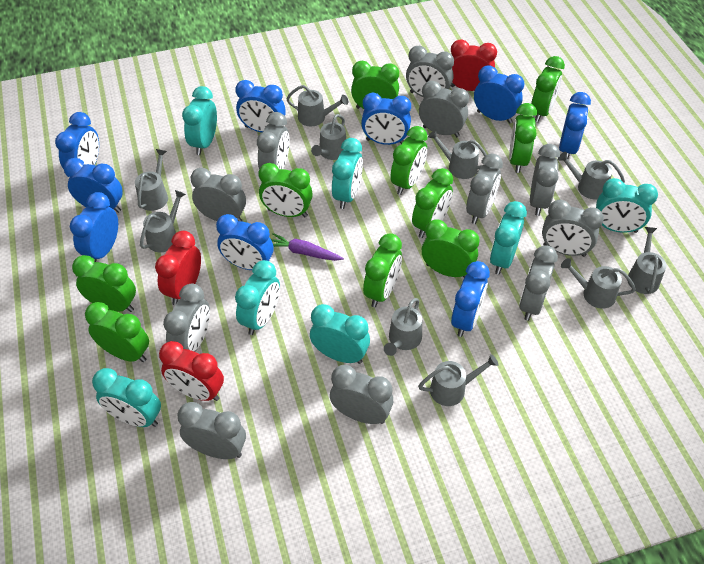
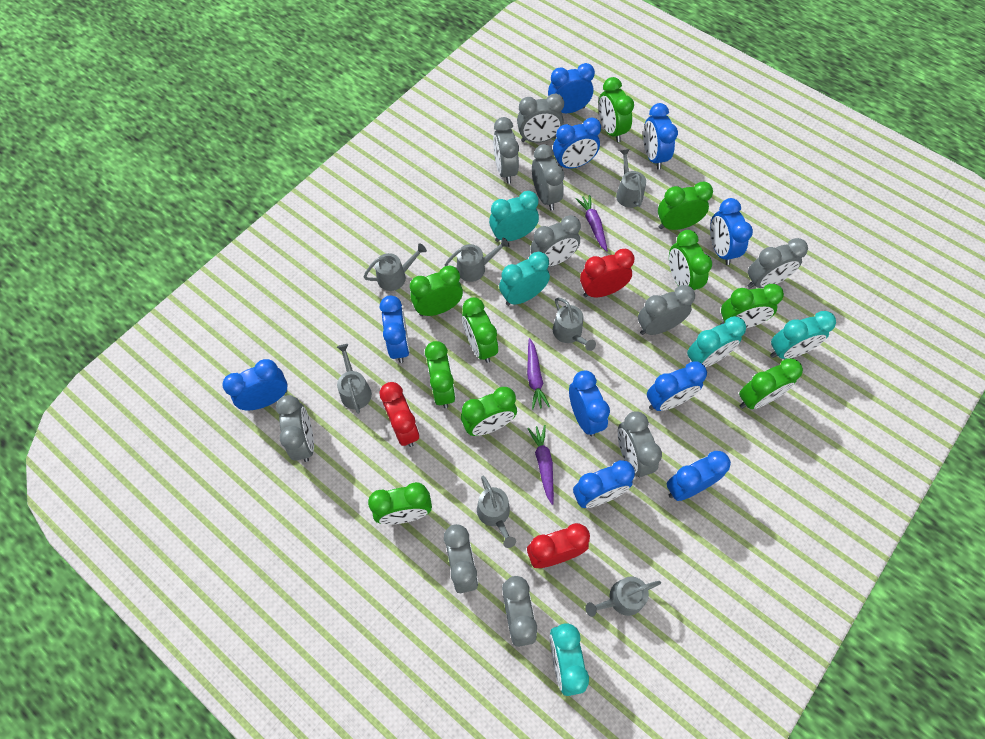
blue clock: [55,112,99,169] [64,158,123,213] [70,192,118,262] [216,214,273,270] [235,80,286,133] [361,93,411,145] [451,261,490,337] [474,65,524,124] [559,92,591,159] = 9 -> [222,359,287,410] [380,295,410,363] [548,63,595,113] [553,117,601,169] [569,371,610,436] [573,460,635,508] [643,103,678,170] [647,361,707,411] [666,451,731,501] [710,198,753,265] = 10
grey clock: [163,284,210,352] [177,402,246,459] [191,168,246,221] [257,112,290,169] [330,365,393,424] [406,46,454,97] [419,81,469,137] [466,153,503,224] [519,245,558,321] [530,144,560,216] [542,200,604,257] = 11 -> [276,395,314,462] [444,524,478,593] [493,117,519,184] [502,576,537,647] [517,93,564,143] [530,215,581,267] [532,144,564,210] [618,411,662,478] [638,285,695,335] [748,238,808,288] = 10
grey watering can: [135,149,168,211] [140,190,186,252] [286,85,348,126] [311,114,346,160] [384,298,422,356] [418,354,498,406] [428,130,487,179] [558,152,625,199] [561,258,636,308] [627,227,666,294] = 10 -> [337,344,372,414] [363,243,427,291] [445,238,510,282] [477,476,516,548] [553,298,596,351] [585,577,661,617] [616,149,646,208] = 7
purple carrot: [271,233,344,261] = 1 -> [527,338,550,409] [527,425,554,505] [575,195,608,252] = 3
turquoise clock: [92,368,161,427] [182,86,217,155] [235,260,280,335] [310,304,370,364] [332,138,363,209] [490,201,527,275] [596,178,658,233] = 7 -> [489,191,539,242] [499,251,550,306] [550,623,589,696] [687,316,746,367] [770,311,836,359] = 5

